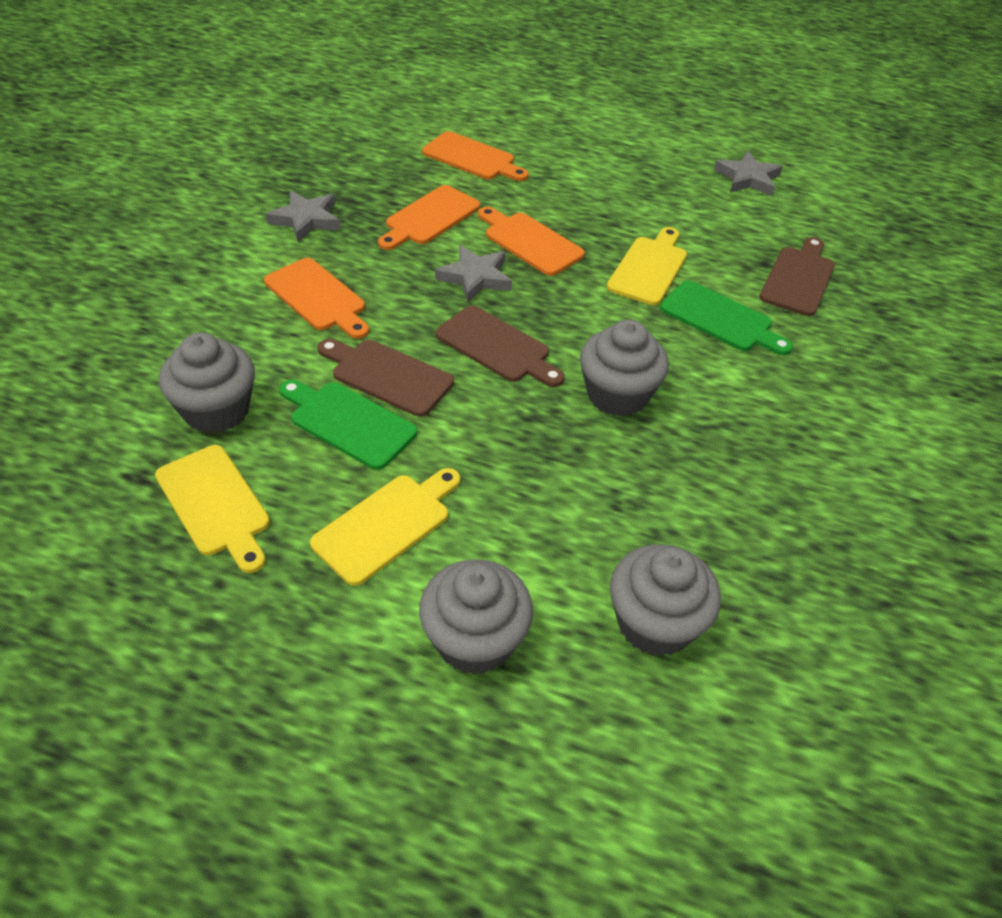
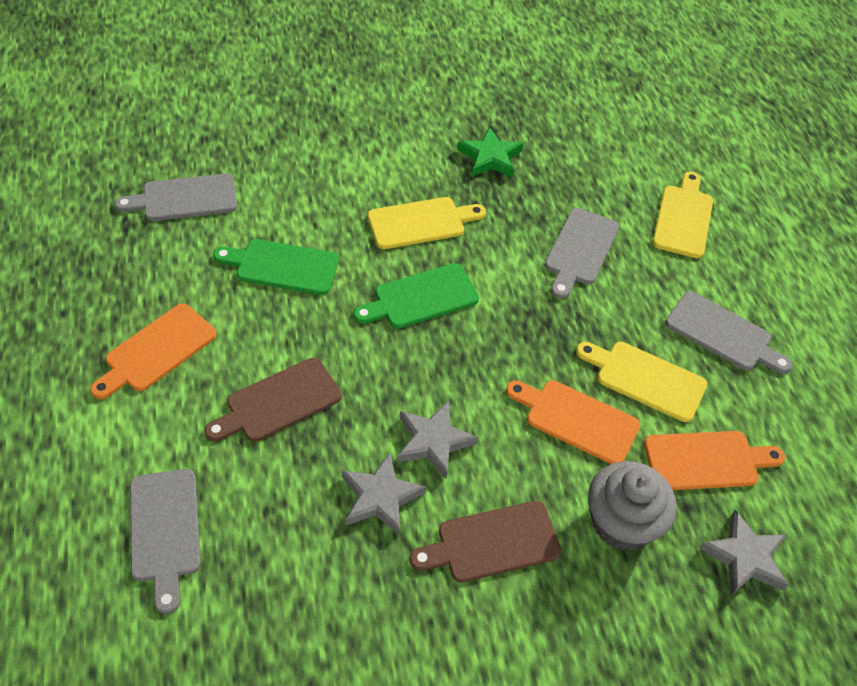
brown cutting board: [318,339,454,417] [436,305,564,387] [760,237,835,316] = 3 -> [204,358,342,442] [410,501,561,583] = 2
green star: none = 0 -> [457,127,524,178] = 1
grey cupcake: [159,332,255,433] [419,559,533,675] [580,319,669,417] [610,544,721,657] = 4 -> [588,461,677,550] = 1
grey cutting board: none = 0 -> [115,174,237,221] [130,469,200,614] [545,208,619,299] [665,291,793,374] = 4
orange cutting board: [264,258,369,339] [378,185,480,250] [422,131,529,181] [478,207,585,276] = 4 -> [90,304,217,399] [506,380,640,464] [644,431,785,490] = 3

